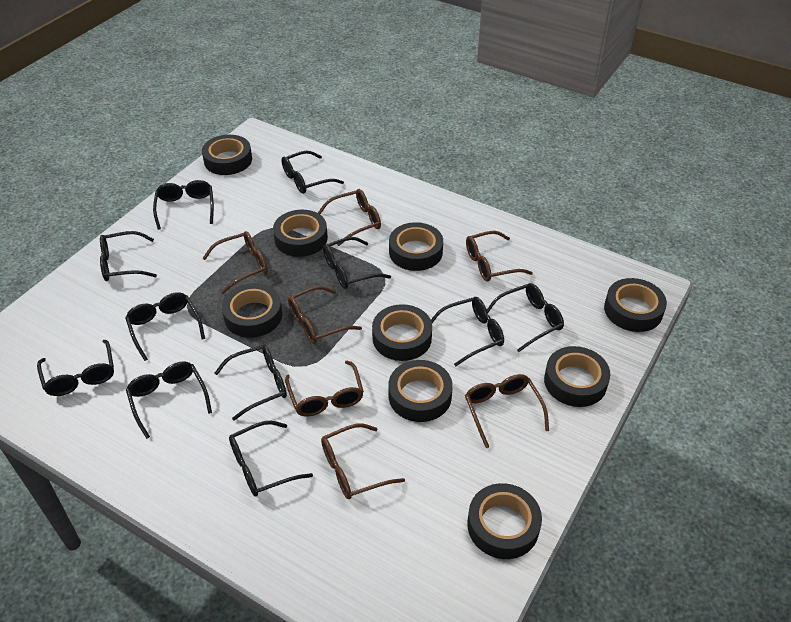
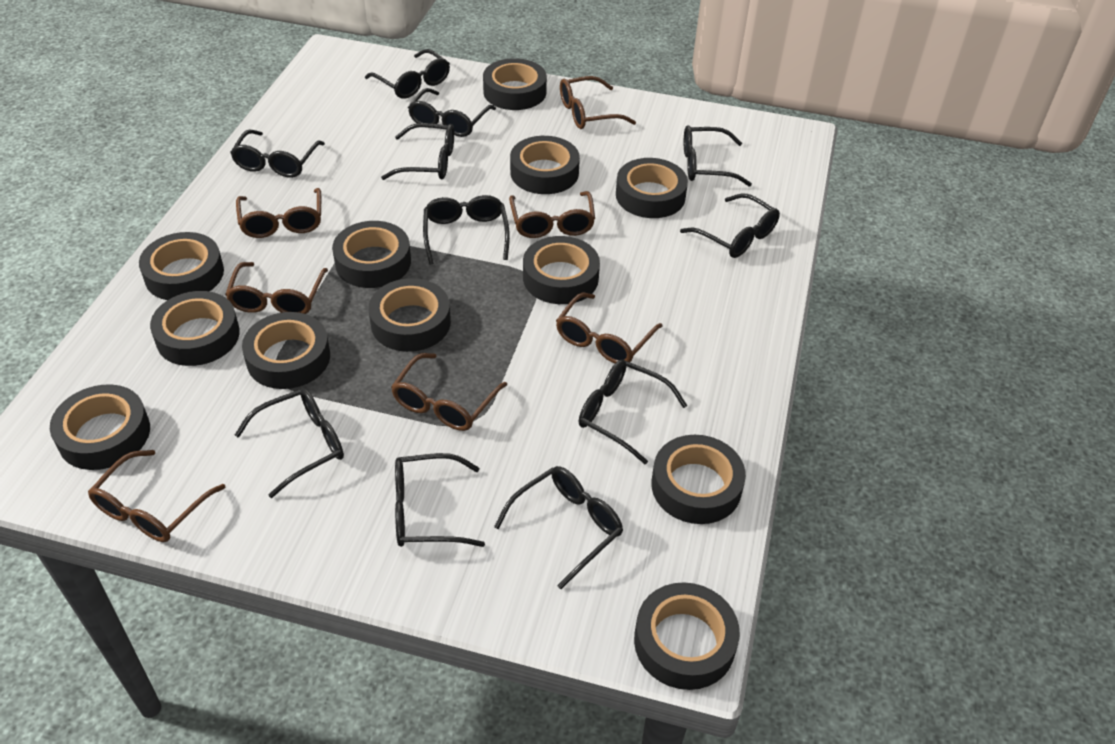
black tape: [202,135,252,175] [222,283,283,338] [273,210,328,257] [372,304,432,361] [388,360,453,422] [389,222,443,271] [467,483,542,559] [544,346,611,407] [604,278,667,332] = 9 -> [50,385,150,470] [139,232,224,300] [150,291,240,366] [242,312,330,389] [332,221,411,288] [368,278,451,352] [483,58,547,110] [510,136,580,194] [523,236,600,304] [616,158,688,218] [634,582,740,690] [651,435,746,524] = 12

